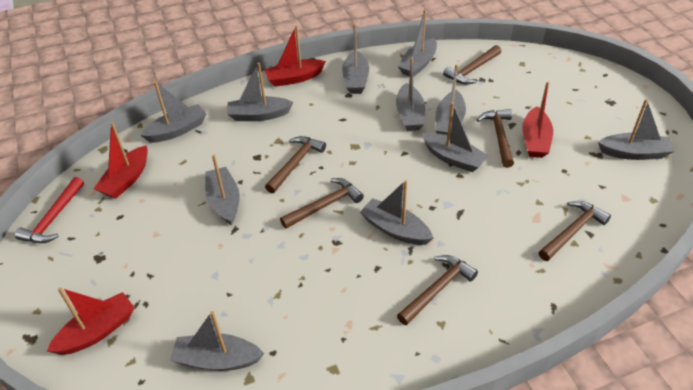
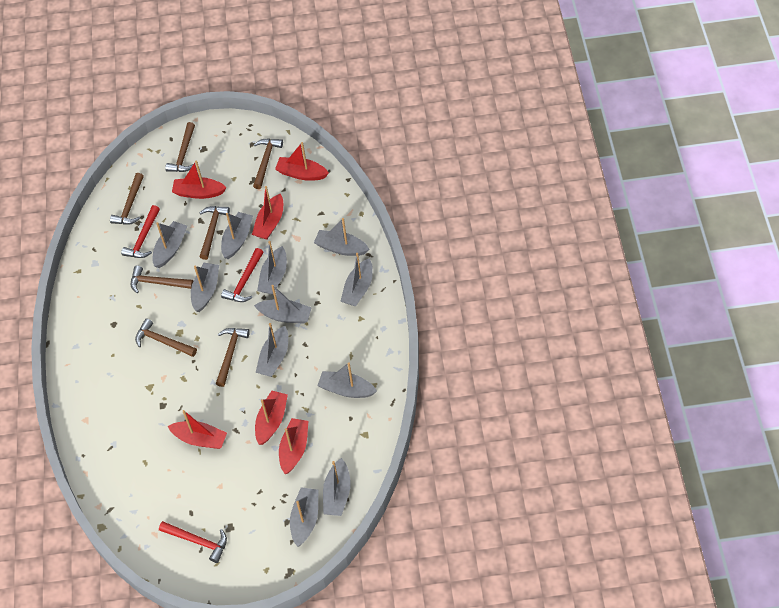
brown hammer: [265,136,326,193] [280,178,364,229] [397,255,478,325] [443,45,501,84] [477,109,514,168] [539,201,611,261] = 6 -> [110,173,144,225] [131,265,193,293] [135,318,197,357] [165,122,195,172] [199,206,230,260] [216,328,250,387] [253,139,283,189] = 7
red boat: [47,287,135,355] [94,122,148,199] [264,25,326,87] [522,82,553,158] = 4 -> [168,410,227,449] [172,161,227,199] [252,186,283,239] [255,391,288,445] [275,142,329,181] [279,418,308,474] = 6
red hammer: [15,177,84,243] = 1 -> [121,205,160,258] [159,521,227,563] [221,248,263,302] = 3

